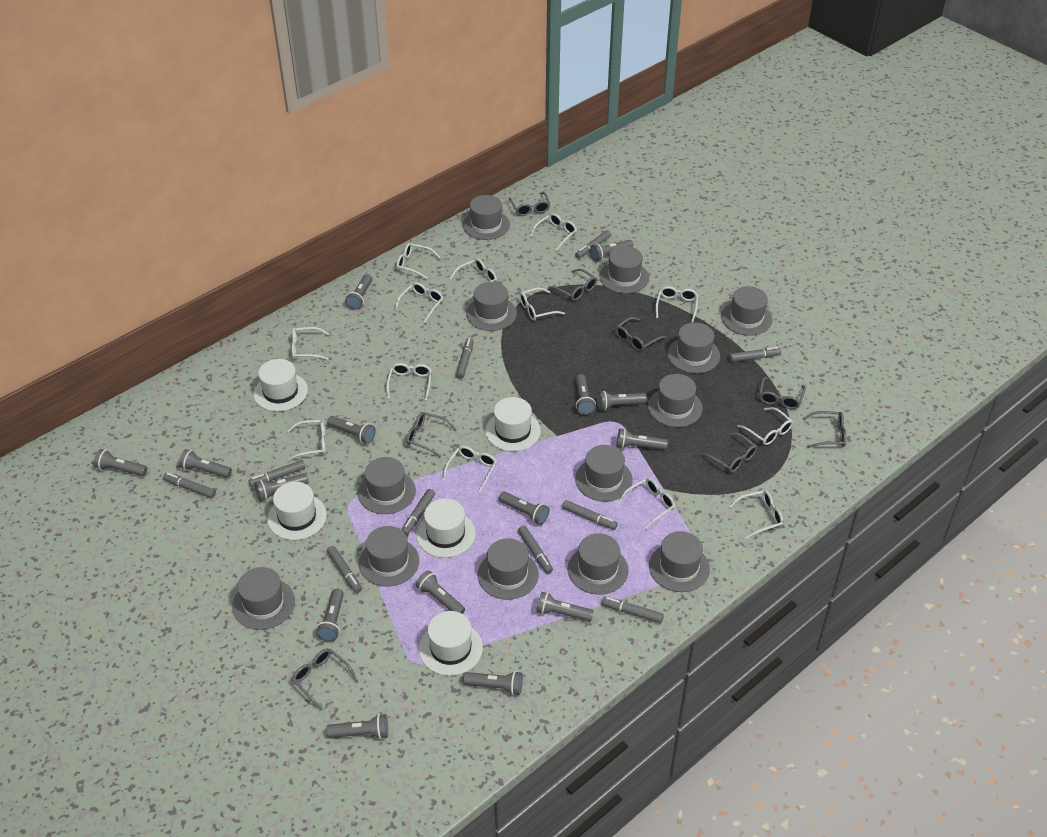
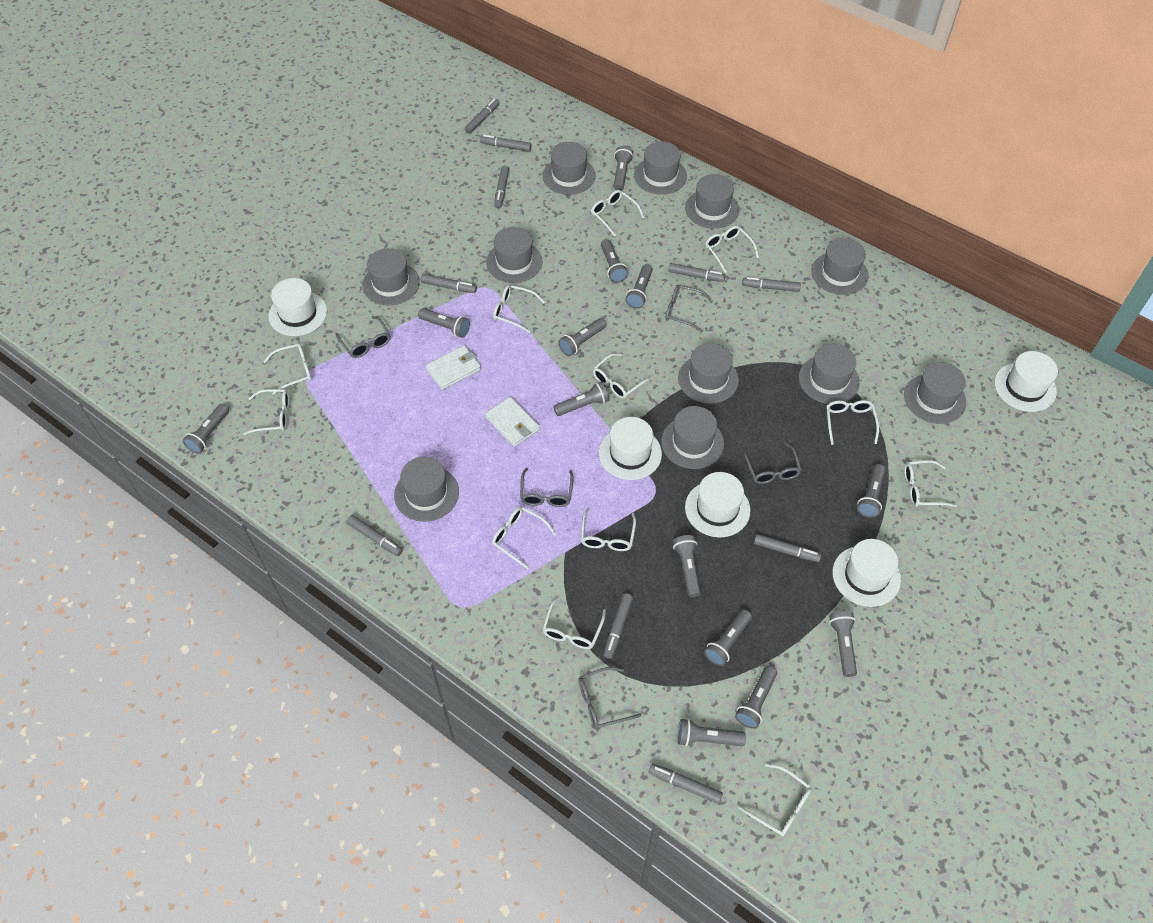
grey flashlight: [94,449,147,476] [179,449,232,478] [255,473,308,501] [316,588,344,641] [326,714,388,739] [327,416,376,444] [345,274,372,310] [416,570,465,614] [463,671,523,695] [499,491,549,525] [536,592,594,621] [575,374,596,415] [590,240,633,261] [597,391,647,411] [617,428,668,450] = 15 -> [183,404,229,454] [418,308,470,338] [553,381,610,416] [559,318,606,356] [601,239,628,283] [613,146,633,190] [625,264,653,309] [673,535,701,597] [678,719,746,746] [704,609,752,666] [735,666,777,729] [829,611,857,677] [857,464,886,518] = 13
grey glasses: [292,648,358,710] [406,412,457,457] [509,192,550,216] [548,269,597,301] [615,317,666,351] [701,433,757,473] [759,377,806,409] [803,411,846,448] = 8 -> [335,316,390,358] [520,468,574,507] [578,667,641,729] [666,285,714,332] [743,442,802,484] = 5
grey hat: [232,567,295,630] [358,457,416,514] [359,526,419,587] [463,195,510,240] [466,282,517,331] [477,538,539,600] [568,533,629,595] [575,445,633,502] [600,246,649,294] [648,374,703,427] [649,531,710,592] [668,322,720,374] [721,286,773,336] = 13 -> [362,248,420,306] [394,457,459,522] [486,227,542,283] [543,142,596,195] [634,142,687,195] [661,406,724,469] [678,343,739,404] [685,174,739,229] [799,344,860,404] [811,238,869,295] [904,363,966,424] = 11
white glasses: [287,420,326,461] [292,327,329,360] [386,363,432,401] [395,282,444,322] [396,243,440,279] [443,446,497,493] [450,258,497,298] [519,287,565,321] [530,213,577,251] [618,478,675,529] [656,286,698,323] [729,490,783,539] [737,407,793,445] = 13 -> [243,389,289,435] [263,343,312,395] [492,507,556,569] [493,285,545,333] [542,596,606,649] [581,508,636,551] [591,190,644,237] [593,353,652,399] [705,226,759,273] [738,764,812,836] [826,400,879,445] [904,460,957,507] = 12
white wallet: none = 0 -> [426,345,481,390] [485,397,540,447] = 2

